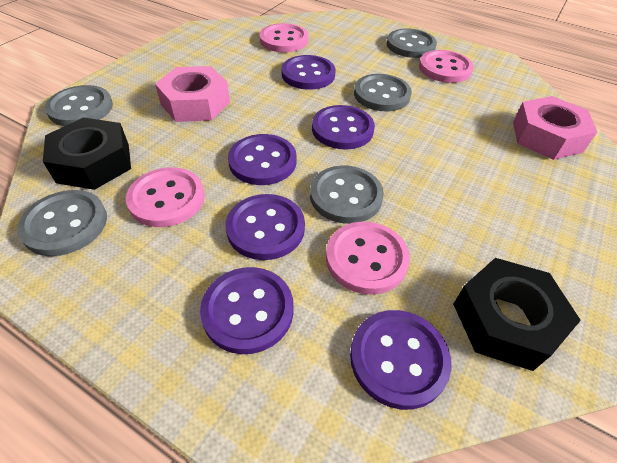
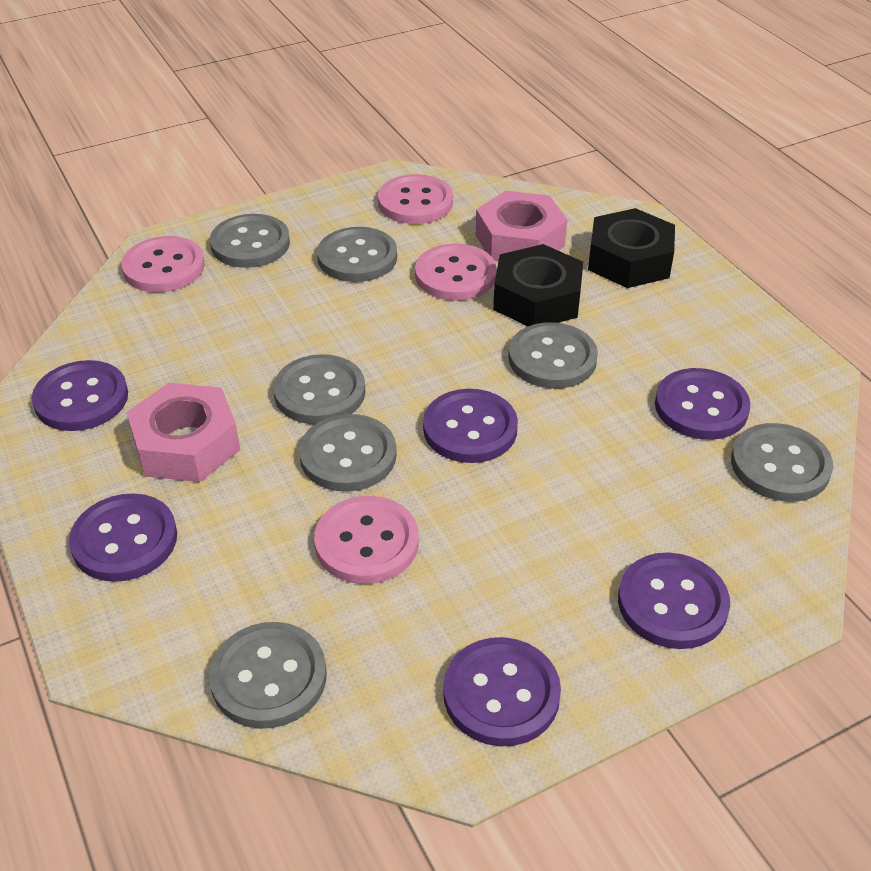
grey button: [17,190,107,256] [45,85,113,126] [310,165,384,224] [354,74,412,112] [387,29,437,58] = 5 -> [209,622,327,729] [210,214,290,268] [273,354,365,424] [299,414,397,492] [317,227,397,282] [508,322,598,389] [731,423,833,502] = 7

